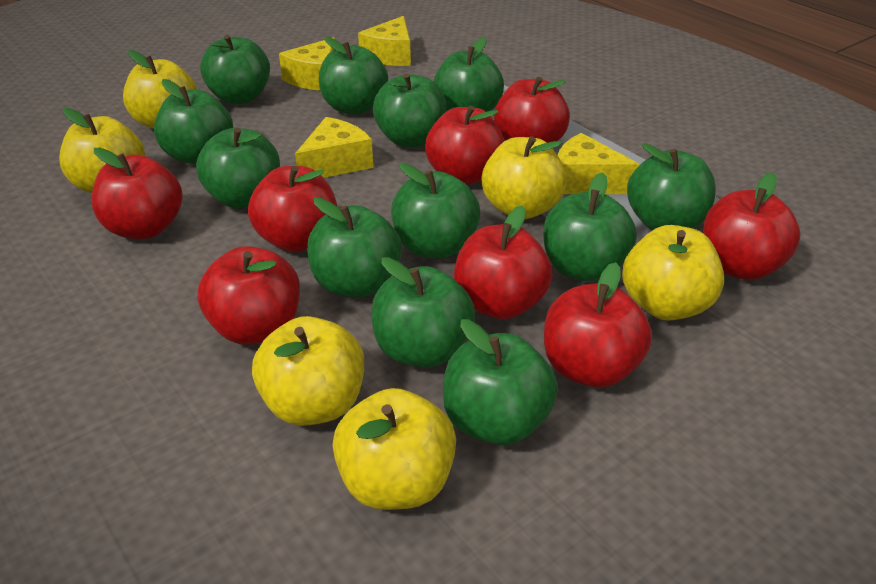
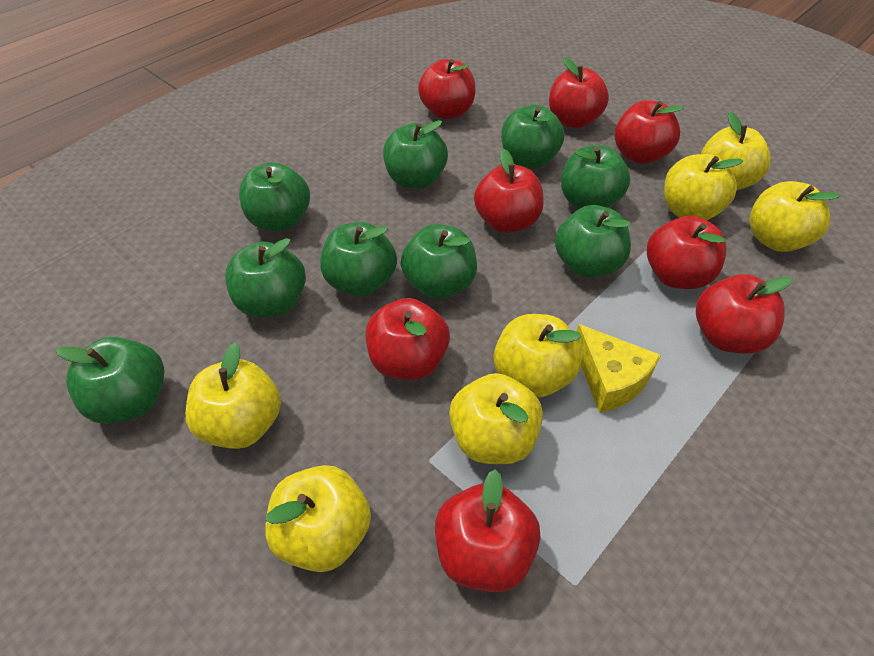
green apple: [154,79,233,164] [196,128,280,209] [200,35,270,105] [307,198,402,298] [319,37,388,115] [371,257,475,368] [373,73,447,147] [391,163,480,259] [434,37,504,112] [443,319,558,445] [543,172,637,282] [627,143,716,231] = 12 -> [56,337,164,424] [225,238,306,317] [239,162,310,231] [320,222,397,296] [383,120,448,189] [401,224,477,299] [501,105,564,169] [555,205,631,278] [561,145,630,209] = 9
yellow apple: [59,108,145,193] [123,50,197,129] [252,316,364,426] [333,388,456,510] [481,136,567,219] [622,225,724,321] = 6 -> [185,343,281,449] [265,465,371,572] [449,373,543,464] [494,314,582,397] [664,154,743,220] [701,112,771,191] [749,181,840,252] = 7
yellow cheese: [279,37,335,91] [295,117,373,178] [358,16,411,66] [558,133,640,194] = 4 -> [577,324,661,413] = 1

